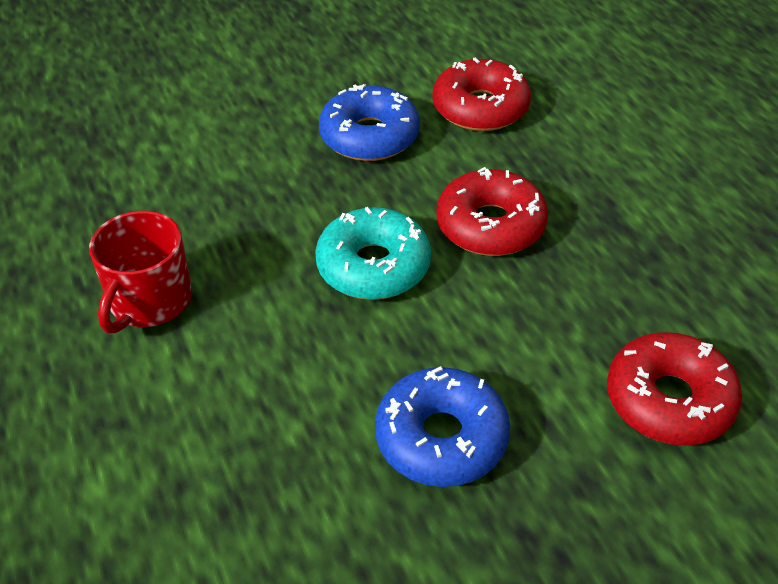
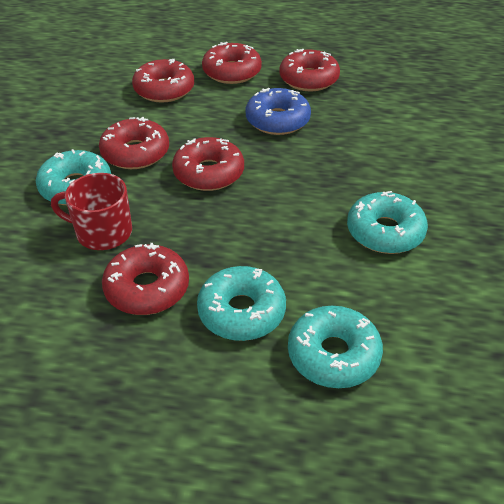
blue donut: [319,84,420,161] [375,366,510,487] = 2 -> [245,88,311,135] = 1
red donut: [432,57,531,131] [437,167,548,256] [607,332,742,446] = 3 -> [99,117,169,169] [102,243,189,315] [132,59,194,103] [172,137,244,191] [202,42,262,84] [279,48,340,91] = 6
turquoise donut: [315,207,431,300] = 1 -> [36,149,111,205] [197,266,286,341] [288,306,383,388] [347,191,428,254] = 4

